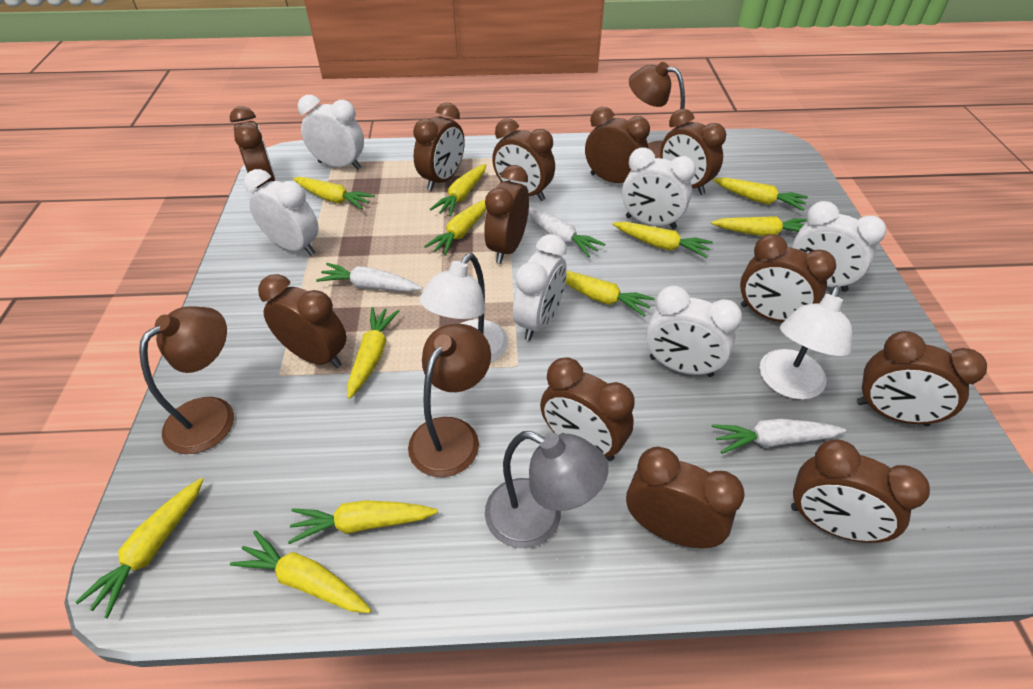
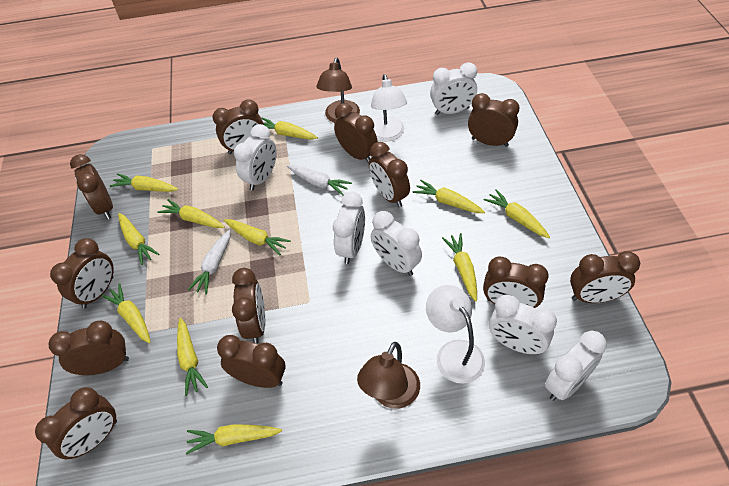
brown lamp: [139,306,234,454] [408,324,491,477] [629,62,685,158] = 3 -> [316,58,360,123] [357,342,420,409] = 2
grey lamp: [485,431,608,548] = 1 -> none = 0
white carrot: [316,263,423,292] [528,207,605,257] [712,419,846,454] = 3 -> [188,229,231,294] [287,165,352,196] = 2

